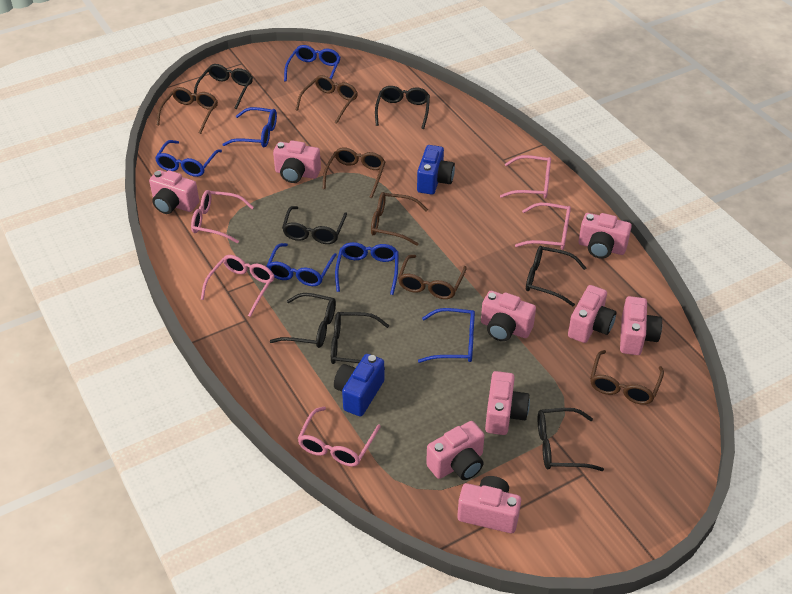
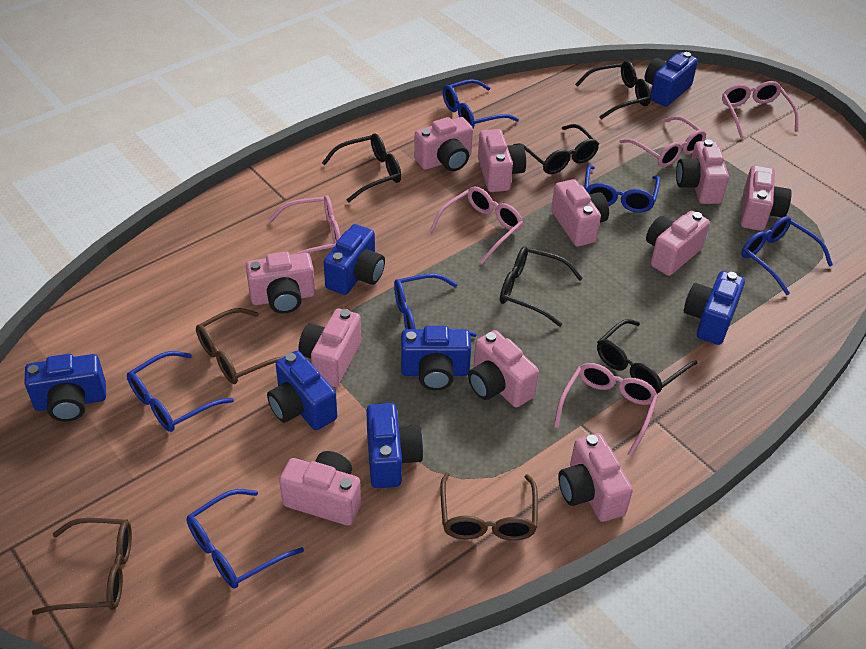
black glasses: [194,64,253,109] [270,293,336,348] [282,206,347,244] [331,312,389,370] [375,86,430,129] [526,246,586,307] [538,408,604,471] = 7 -> [322,133,402,202] [500,246,583,327] [513,124,599,174] [575,61,651,119] [597,319,698,393] = 5
blue camera: [334,354,385,416] [417,145,455,195] = 2 -> [24,354,106,422] [267,351,337,430] [324,224,385,295] [366,403,424,488] [401,326,471,390] [644,52,698,107] [684,271,745,345] = 7
brown glasses: [157,87,218,134] [296,75,358,124] [323,147,386,198] [371,192,428,246] [398,255,467,299] [590,350,664,405] = 6 -> [32,518,132,615] [196,308,285,384] [440,473,538,541] = 3
pink camera: [149,170,199,214] [273,140,321,183] [426,421,485,480] [457,476,521,533] [481,291,536,341] [485,371,530,435] [568,285,616,343] [578,213,632,259] [620,296,662,355] = 9 -> [246,252,315,314] [279,451,361,526] [299,309,361,387] [414,117,473,171] [468,330,539,407] [478,129,526,192] [551,179,609,247] [558,433,633,522] [646,211,710,276] [676,139,729,204] [741,165,792,231] = 11

